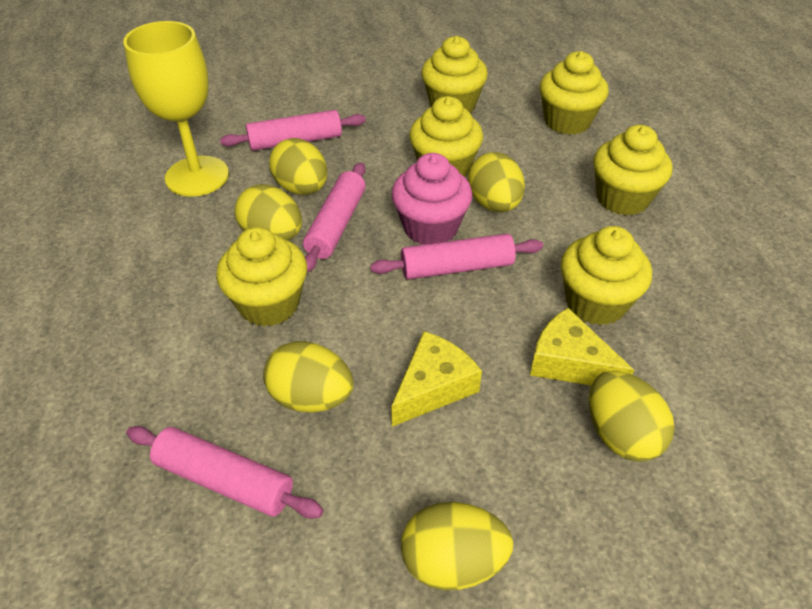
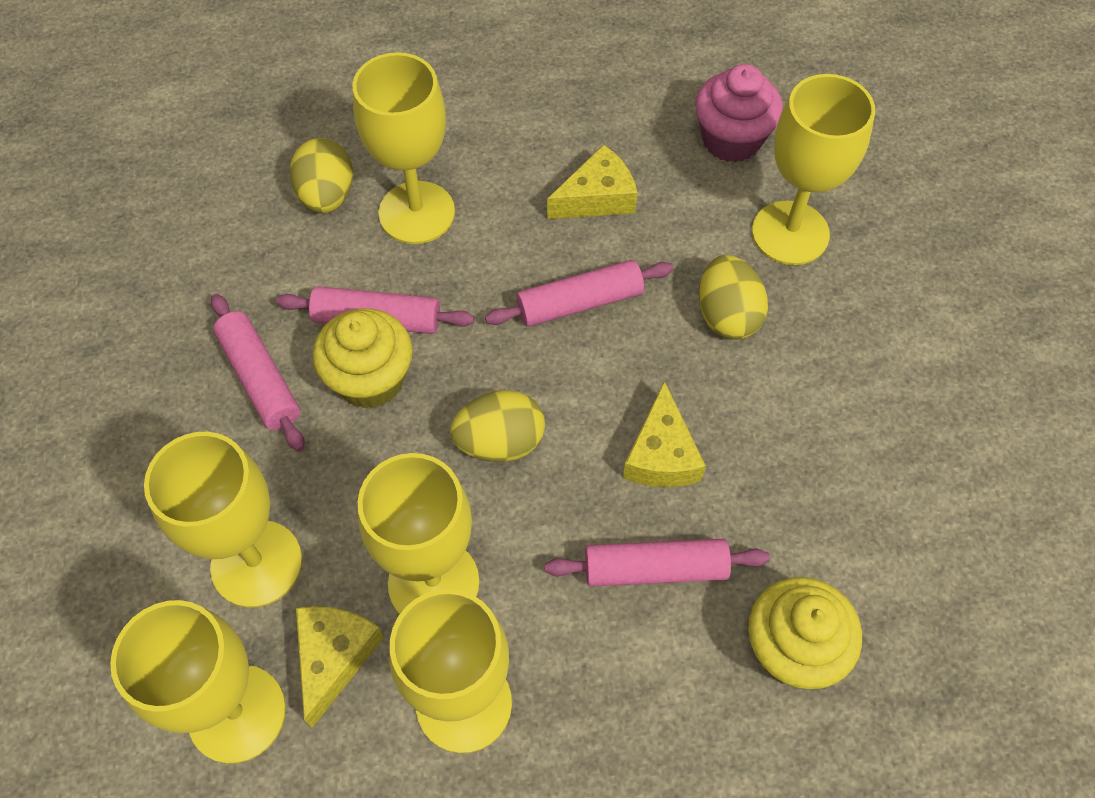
yellow cheese: [391,331,482,427] [530,308,634,385] = 2 -> [296,606,384,728] [547,144,638,219] [623,381,706,487] = 3
yellow cupcake: [216,227,307,327] [409,96,483,177] [421,36,488,113] [540,51,609,135] [561,226,652,325] [593,125,673,215] = 6 -> [313,308,413,409] [748,577,862,689] = 2
yellow egg: [235,184,302,240] [263,341,354,412] [269,138,327,195] [401,502,513,590] [468,152,525,212] [589,371,675,462] = 6 -> [290,138,353,213] [450,390,545,462] [699,255,768,340] = 3
yellow goblet: [123,21,229,197] = 1 -> [110,600,286,764] [144,432,302,608] [353,52,455,244] [358,453,479,614] [389,589,512,753] [752,74,875,265] = 6

